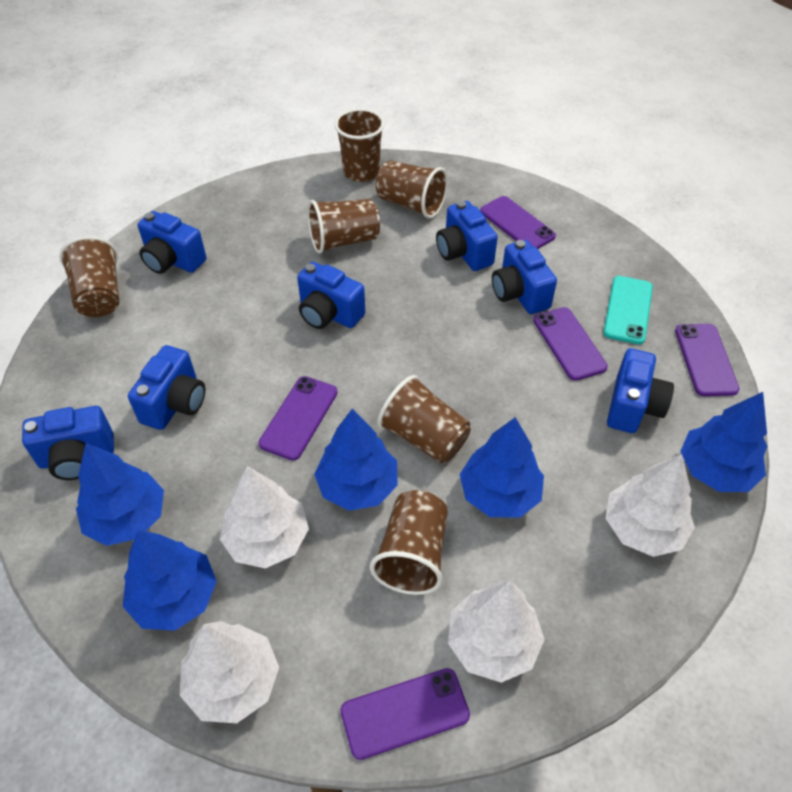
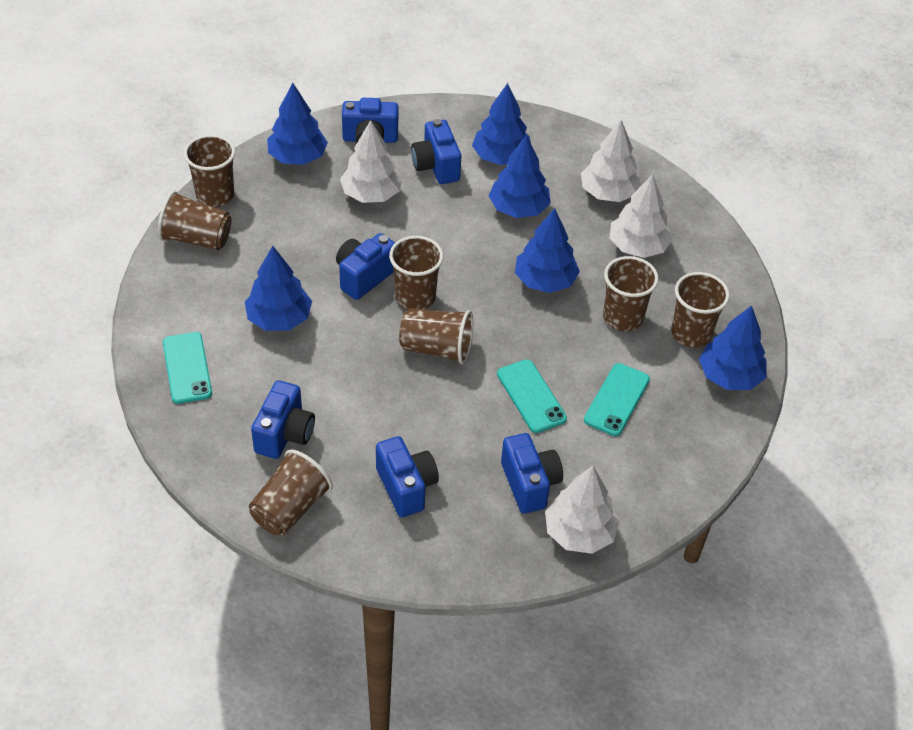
blue camera: [22,406,114,480] [128,345,205,430] [138,211,206,274] [297,262,365,329] [436,201,498,271] [492,240,557,314] [607,348,674,433] = 7 -> [251,380,315,459] [336,233,395,300] [342,98,398,144] [376,436,439,517] [411,119,461,184] [501,433,563,514] = 6
blue tree: [76,443,164,546] [123,530,217,631] [314,409,398,511] [460,417,544,518] [680,392,767,492] = 5 -> [245,246,312,331] [267,83,328,165] [472,83,531,165] [489,135,551,218] [515,208,580,293] [699,305,767,390] = 6
brown cup: [59,236,119,317] [308,199,380,254] [334,108,385,182] [370,490,448,595] [376,160,448,219] [377,375,471,463] = 6 -> [158,191,231,250] [184,134,235,207] [249,449,333,535] [389,236,443,310] [399,308,473,364] [603,256,659,331] [671,272,730,348] = 7
purple phone: [259,376,338,460] [340,668,470,760] [480,196,556,249] [534,307,608,381] [675,324,740,396] = 5 -> none = 0
turquoise phone: [603,276,653,344] = 1 -> [163,332,212,404] [497,359,567,433] [584,363,650,436] = 3

